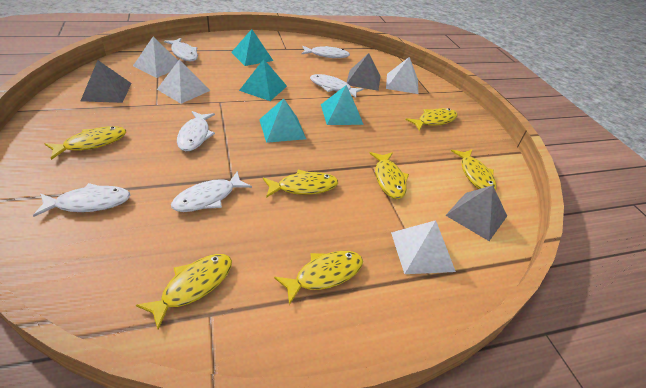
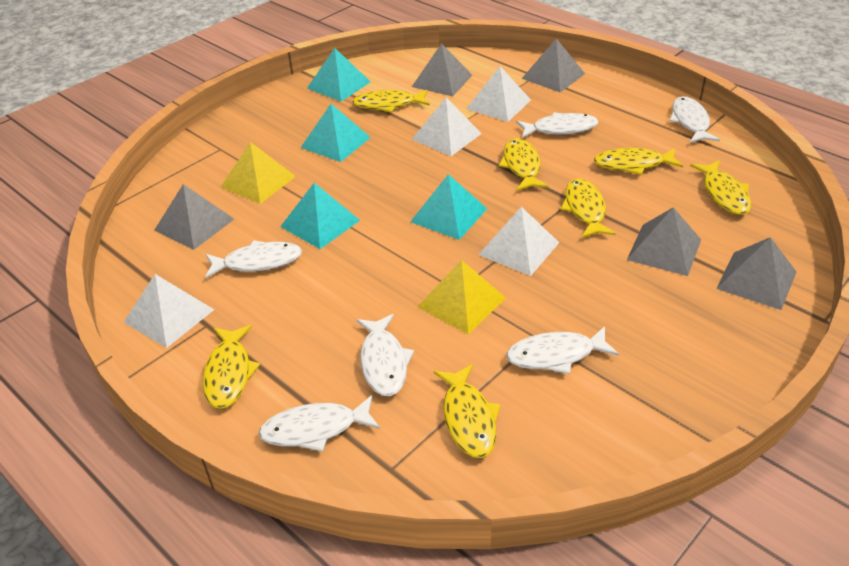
grey pyramid: [81,60,132,103] [346,53,380,91] [445,185,507,241] = 3 -> [154,184,234,250] [412,43,472,96] [521,38,585,92] [627,207,701,276] [716,237,796,310] = 5
yellow pyramid: none = 0 -> [221,142,296,204] [418,260,506,335] = 2

